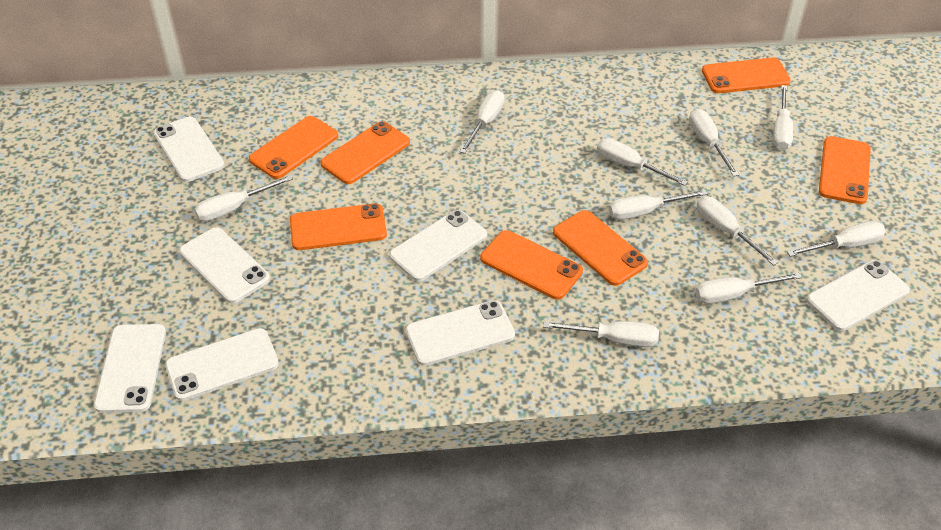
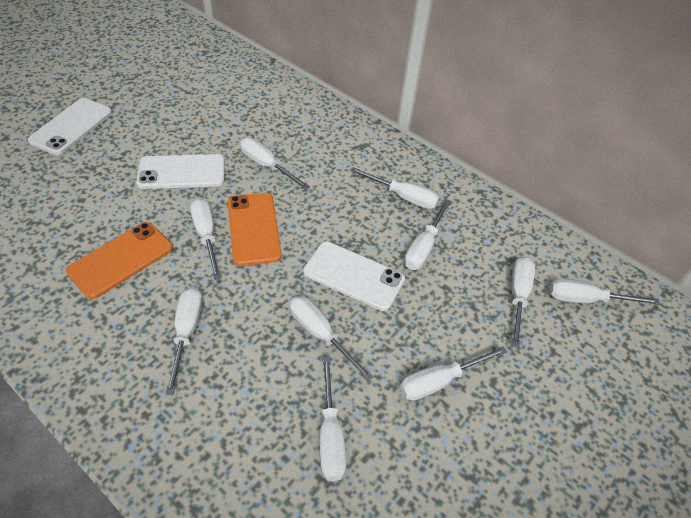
orange phone: [249,116,338,179] [290,203,387,250] [320,121,410,184] [480,230,583,300] [553,210,648,286] [702,58,791,93] [819,136,871,204] = 7 -> [66,222,173,299] [228,193,282,266] = 2
white phone: [94,324,166,413] [153,117,225,182] [165,328,279,401] [179,227,270,304] [389,210,487,281] [405,300,515,366] [806,260,910,331] = 7 -> [28,98,112,155] [136,154,225,189] [303,241,405,311] = 3

